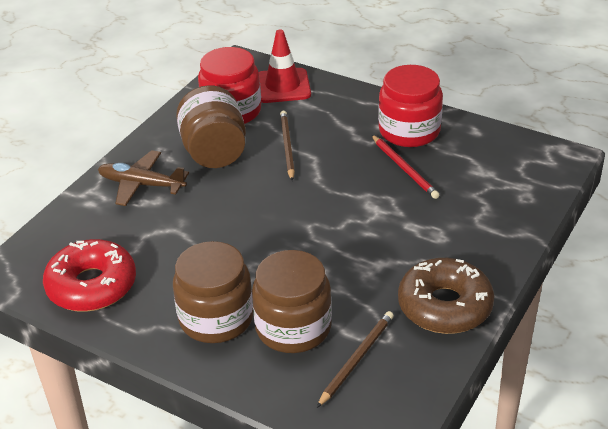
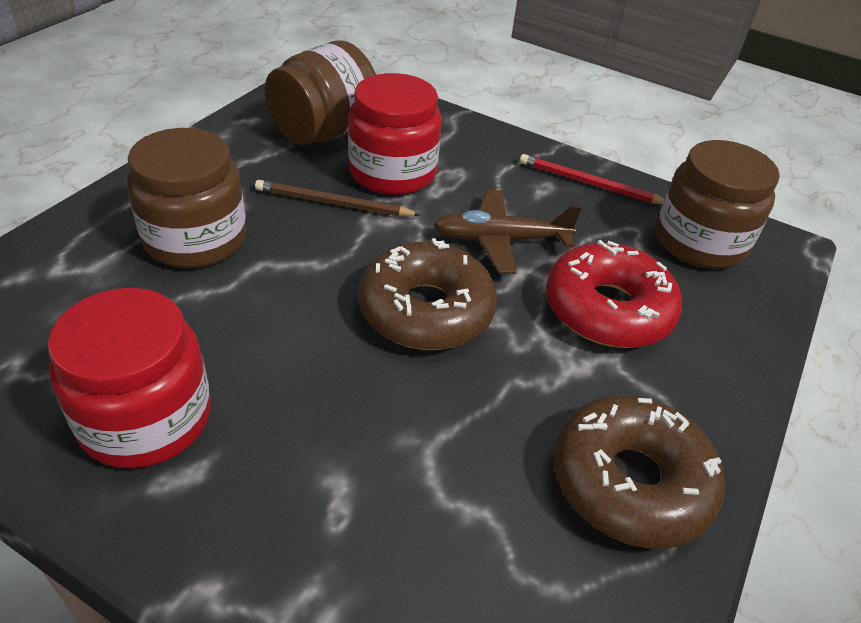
brown donut: [398,258,494,334] = 1 -> [359,238,497,350] [554,395,725,549] = 2
brown pencil: [280,111,295,181] [317,311,394,408] = 2 -> [255,180,420,217] = 1
red traffic cone: [259,30,311,103] = 1 -> none = 0

